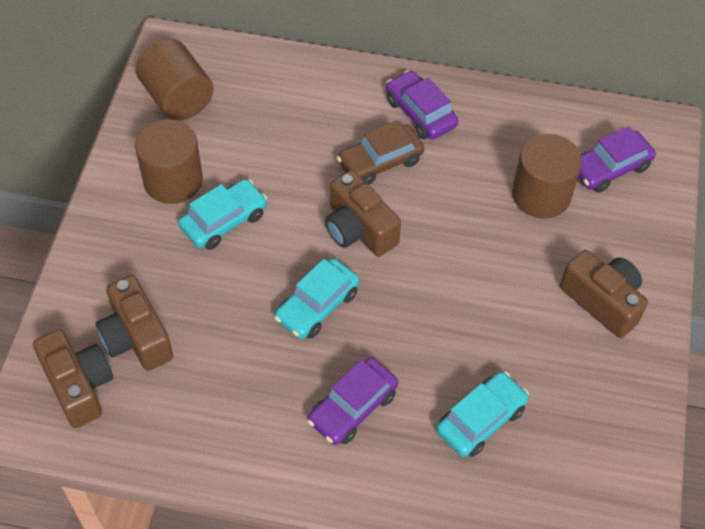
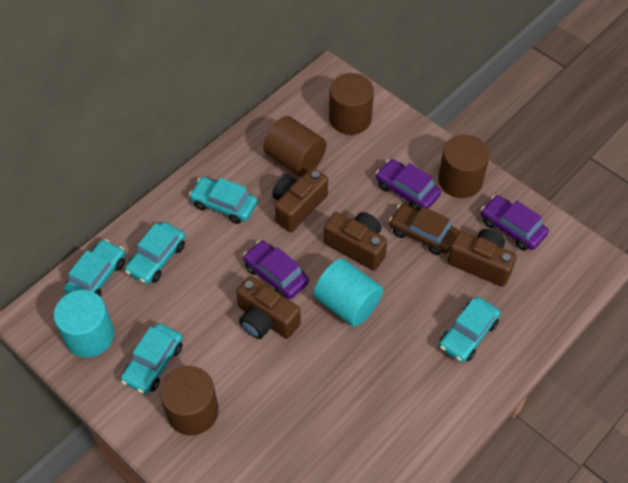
brown cylinder: [135,119,203,204] [136,39,214,121] [512,134,582,219] = 3 -> [160,366,219,436] [263,116,326,177] [329,73,374,135] [438,135,490,198] = 4
turquoise car: [178,179,267,250] [274,258,360,339] [436,371,529,457] = 3 -> [64,239,125,296] [121,323,183,394] [125,222,186,284] [189,177,258,224] [439,297,500,363] = 5
turquoise cylinder: none = 0 -> [54,290,114,358] [314,258,383,327] = 2

